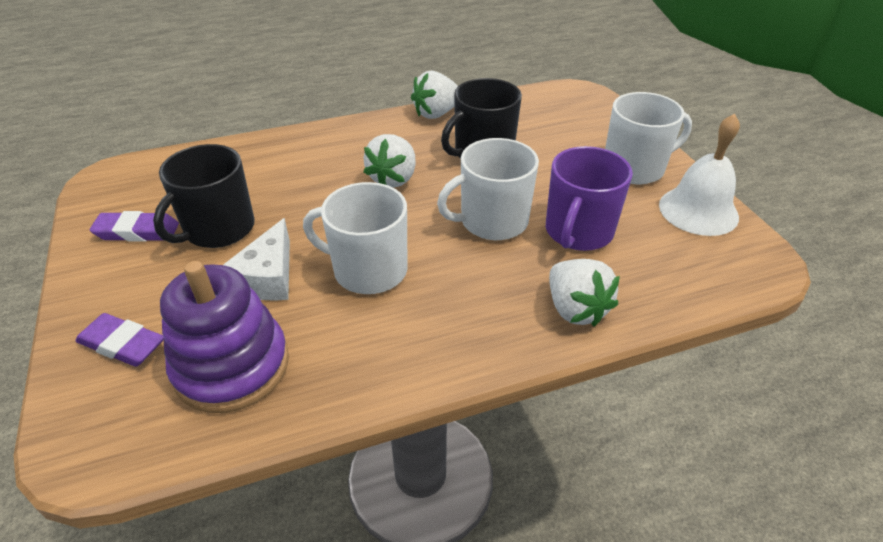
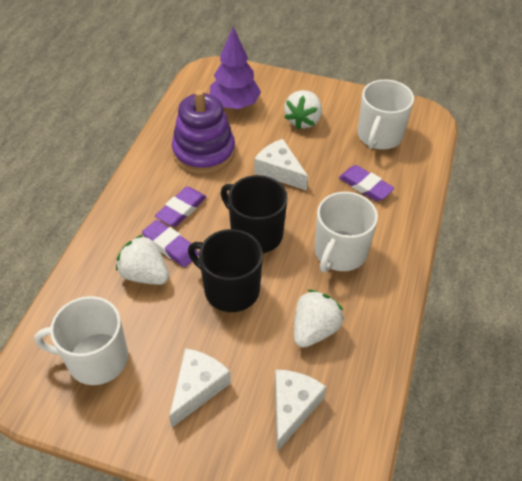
purple eraser: [75,313,164,367] [90,211,179,242] = 2 -> [142,220,199,267] [155,187,206,227] [339,165,395,201] = 3
purple mug: [546,146,633,251] = 1 -> none = 0
purple tree: none = 0 -> [210,27,261,109] = 1
white bell: [659,114,740,236] = 1 -> none = 0
white cheese: [223,218,290,301] = 1 -> [169,348,231,427] [254,139,308,191] [275,370,326,452] = 3

